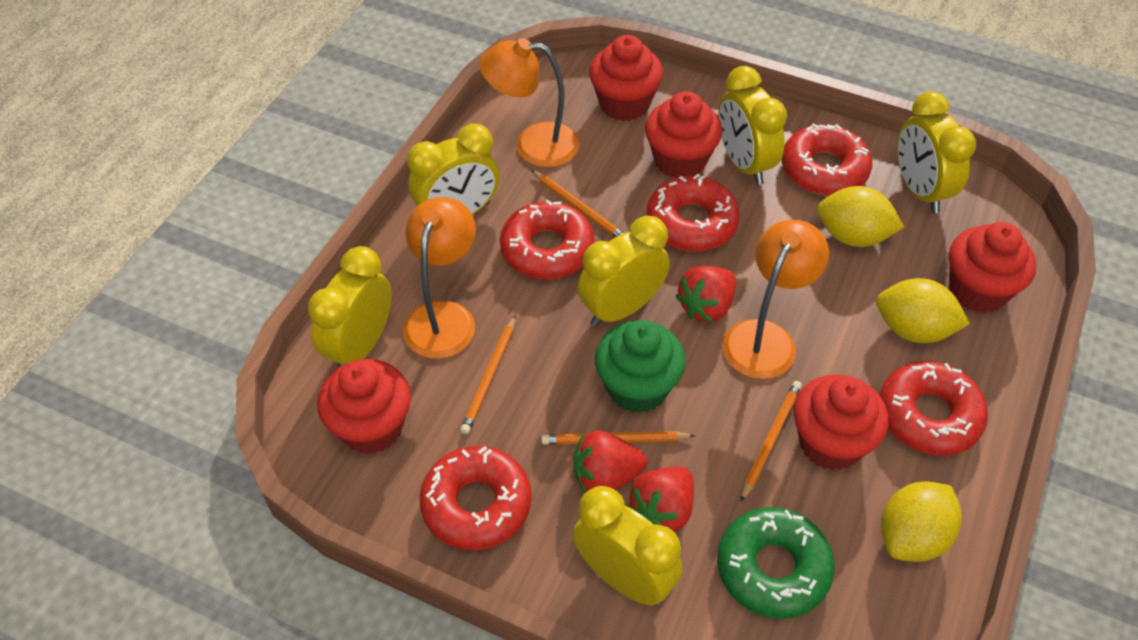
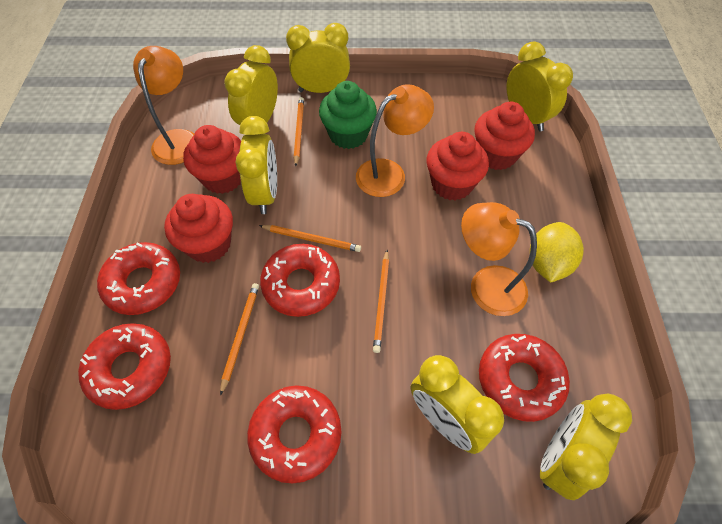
green donut: [717,507,834,619] = 1 -> none = 0
red cupcake: [317,359,411,454] [589,35,663,121] [645,91,722,178] [794,374,888,470] [949,222,1036,313] = 5 -> [164,194,233,263] [183,125,241,194] [427,132,489,200] [474,102,535,170] = 4
red strawberry: [573,431,647,493] [628,466,694,532] [676,266,736,323] = 3 -> none = 0
yellow lemon: [817,186,904,247] [876,278,970,343] [881,481,962,562] = 3 -> [530,222,584,283] = 1

